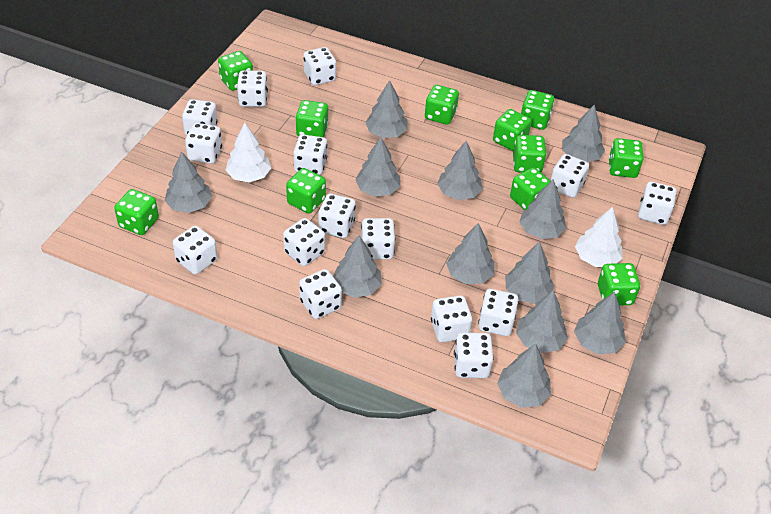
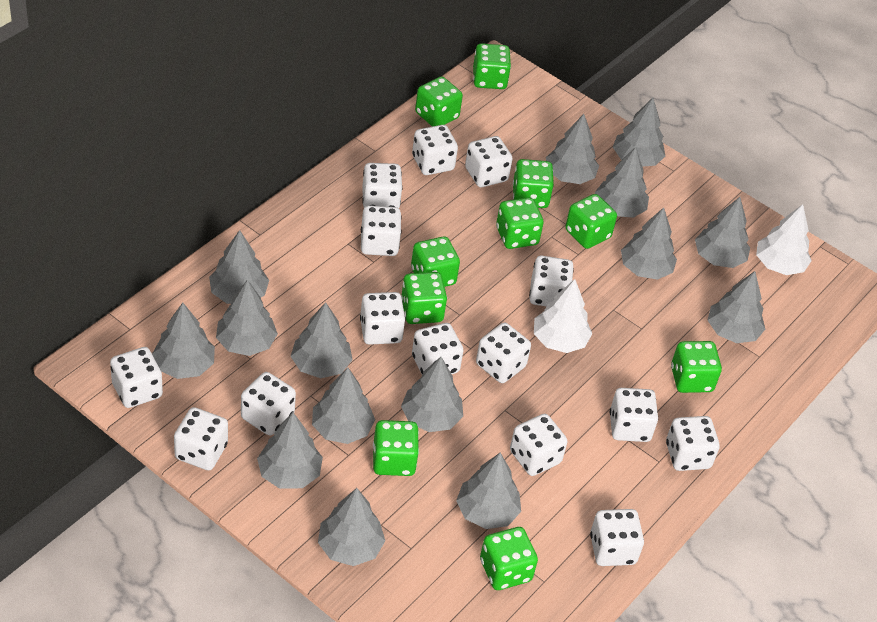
green dice: [114,189,159,235] [218,51,253,91] [286,168,326,214] [296,100,329,137] [425,85,459,125] [493,109,532,151] [510,168,550,210] [513,135,546,173] [521,90,554,130] [598,263,640,306] [609,138,644,178] = 11 -> [373,420,419,476] [401,272,447,324] [411,236,460,287] [415,76,463,127] [473,43,511,89] [480,527,538,590] [496,198,544,249] [513,159,554,208] [565,194,617,249] [671,341,722,393] = 10
grey tree: [165,152,212,213] [333,235,382,298] [355,137,400,196] [365,80,408,138] [437,141,483,200] [446,223,495,284] [497,344,551,408] [505,241,554,304] [516,290,568,353] [519,179,566,239] [562,105,605,162] [574,292,626,354] = 12 -> [152,303,215,379] [209,230,269,304] [216,280,278,356] [257,413,323,489] [291,302,353,378] [312,367,375,444] [318,488,385,566] [401,357,463,432] [456,453,521,529] [546,114,599,184] [595,147,649,218] [613,98,665,167] [621,208,677,280] [695,197,750,268] [708,271,765,343] = 15

